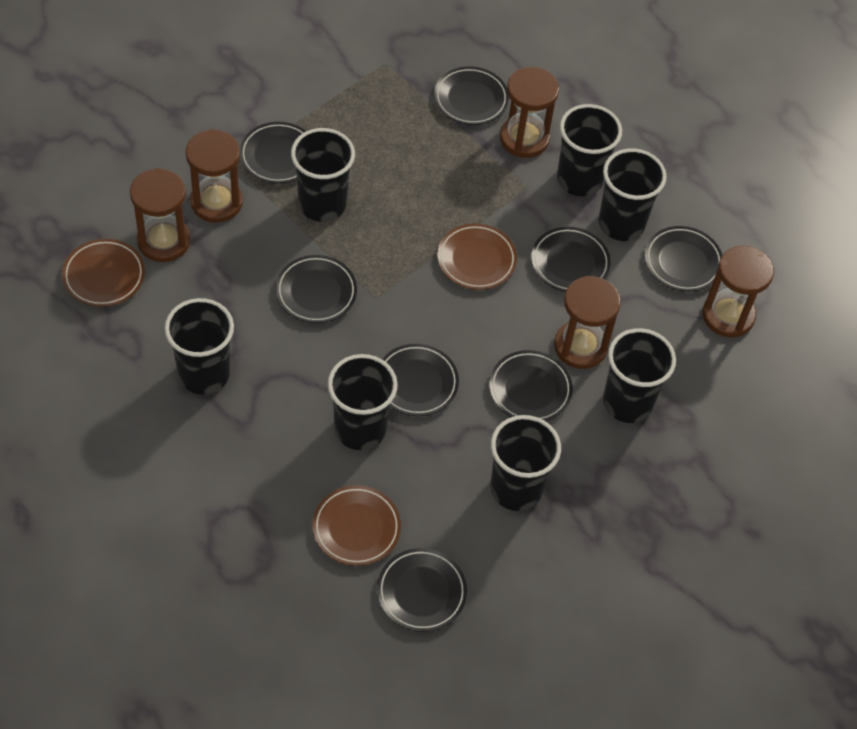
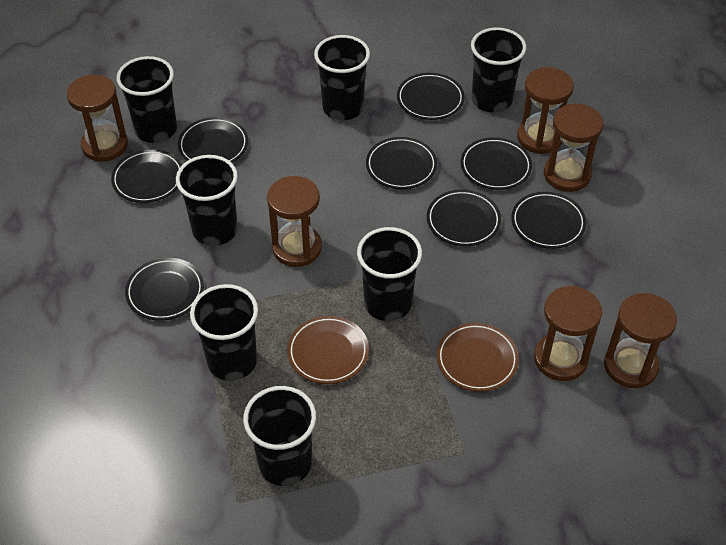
brown hourglass: [130,168,191,262] [186,129,243,223] [500,67,559,158] [554,276,621,369] [702,245,774,337] = 5 -> [67,75,128,162] [267,176,322,267] [517,67,574,154] [534,286,602,381] [544,104,603,192] [604,293,677,388] = 6
brown plate: [62,239,145,307] [313,485,401,566] [437,223,517,290] = 3 -> [287,316,369,384] [437,323,519,392] = 2

